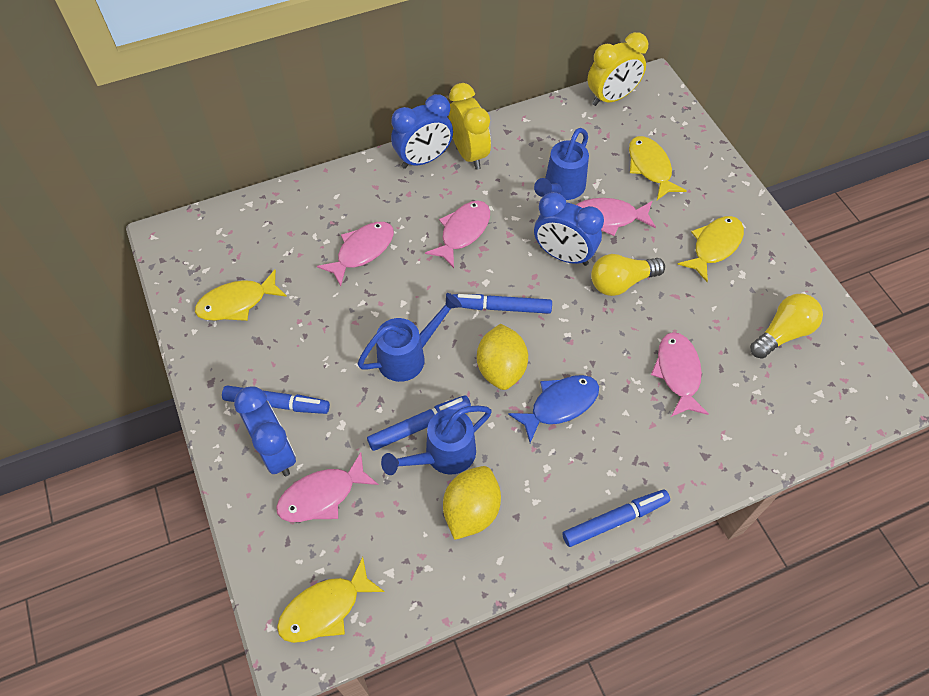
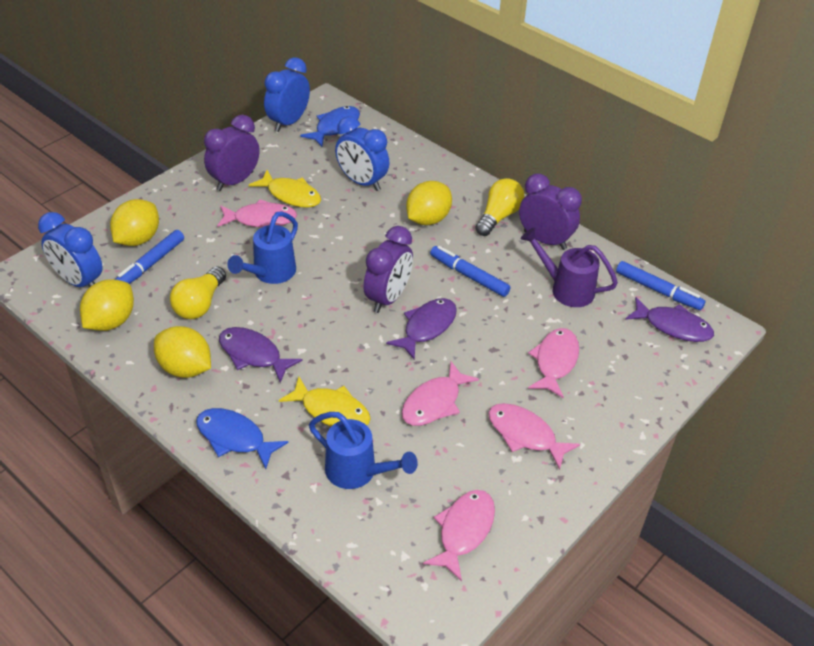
blue fish: [508,375,599,443] = 1 -> [196,408,288,469] [300,106,360,147] = 2
blue marker: [222,386,330,414] [367,395,471,451] [453,294,552,314] [562,489,670,547] = 4 -> [115,230,184,284] [430,246,511,297] [616,261,705,310] = 3
blue watering can: [357,293,462,382] [381,405,492,475] [534,128,589,200] = 3 -> [227,211,298,284] [309,412,418,489] = 2
purple clock: none = 0 -> [204,115,260,191] [364,226,413,313] [519,174,582,250] = 3
purple fish: none = 0 -> [219,327,303,383] [386,298,457,360] [625,297,714,342] = 3
purple watering can: none = 0 -> [521,228,618,307] = 1
yellow clock: [448,83,491,170] [588,32,648,106] = 2 -> none = 0
yellow fish: [195,270,287,321] [277,557,385,643] [629,136,687,200] [677,216,744,282] = 4 -> [249,170,321,208] [279,377,371,426] = 2
yellow lemon: [443,466,501,540] [477,324,528,390] = 2 -> [80,279,134,331] [110,199,159,246] [154,326,211,378] [406,181,452,225] = 4

